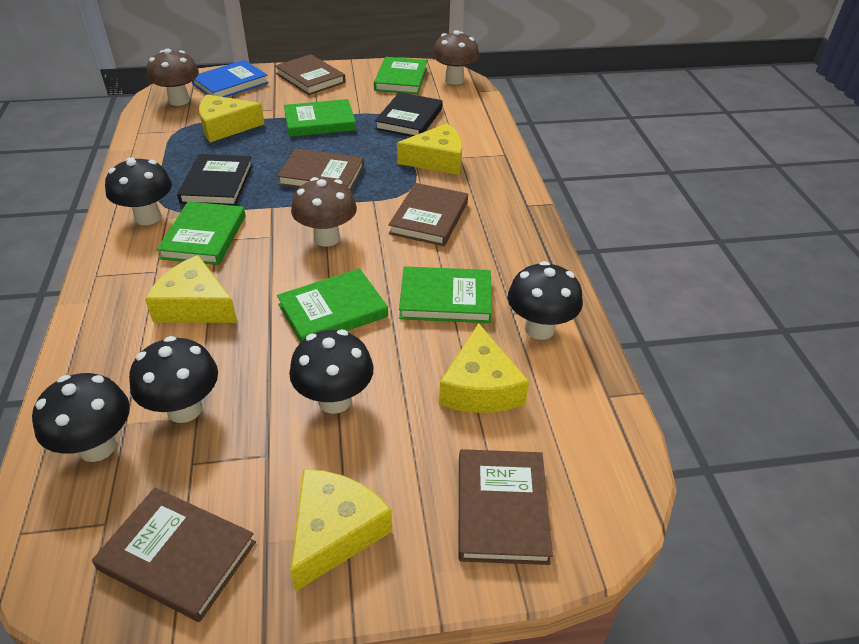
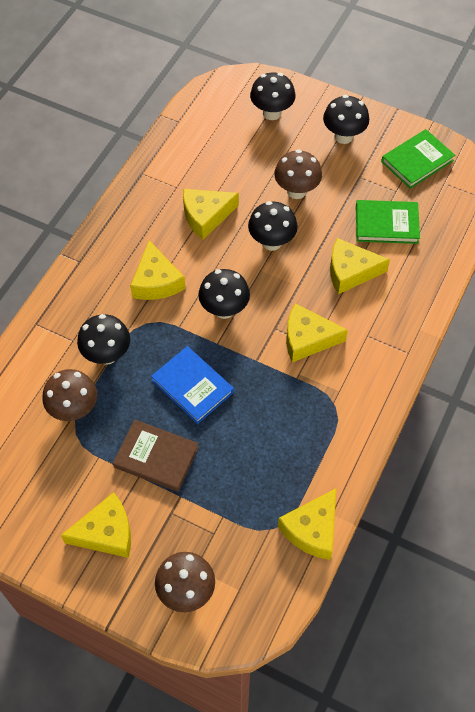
black book: [177,154,253,206] [375,92,443,137] = 2 -> none = 0
brown book: [92,488,256,622] [275,54,346,95] [277,149,364,191] [388,183,468,246] [459,449,553,565] = 5 -> [113,420,199,492] = 1
green book: [157,202,245,265] [277,268,388,343] [284,99,356,137] [374,57,427,94] [399,266,492,323] = 5 -> [356,200,420,244] [381,129,455,189] = 2
yellow cheese: [145,255,237,323] [199,94,264,142] [290,469,392,592] [397,123,462,175] [439,323,529,413] = 5 -> [61,492,131,558] [130,240,185,300] [183,189,239,240] [278,489,336,560] [286,303,348,362] [330,238,390,294] = 6

